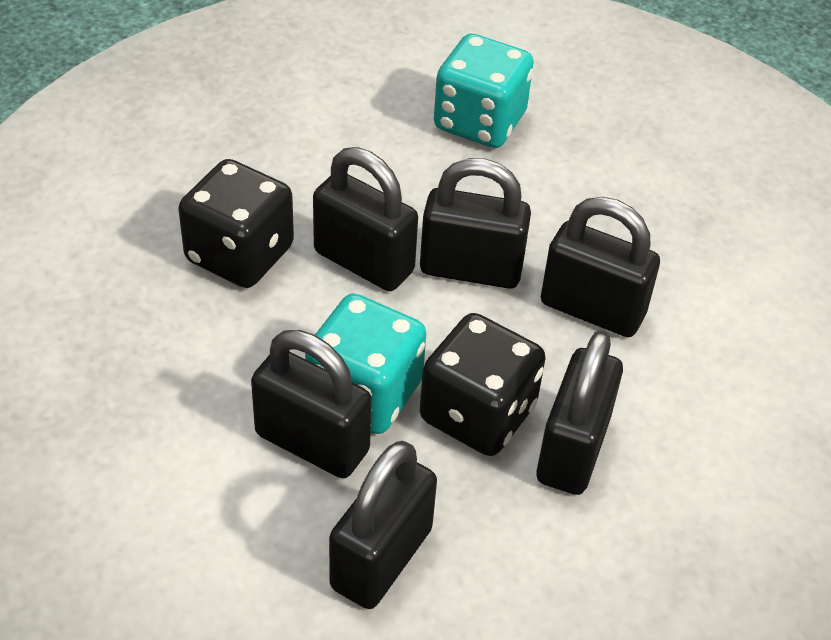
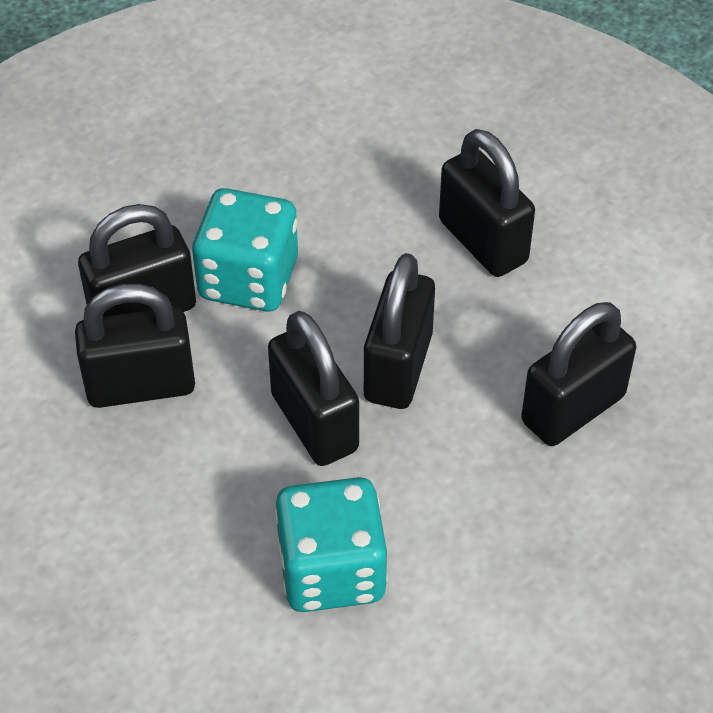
black dice: [178,159,294,288] [420,313,546,456] = 2 -> none = 0

